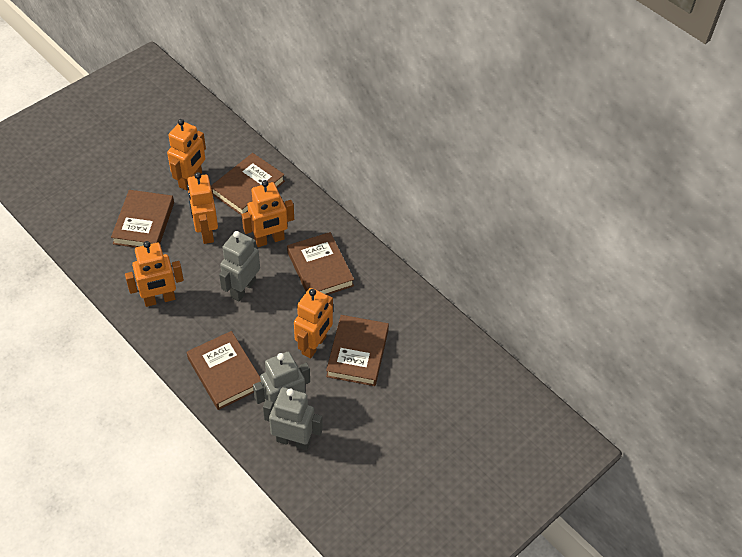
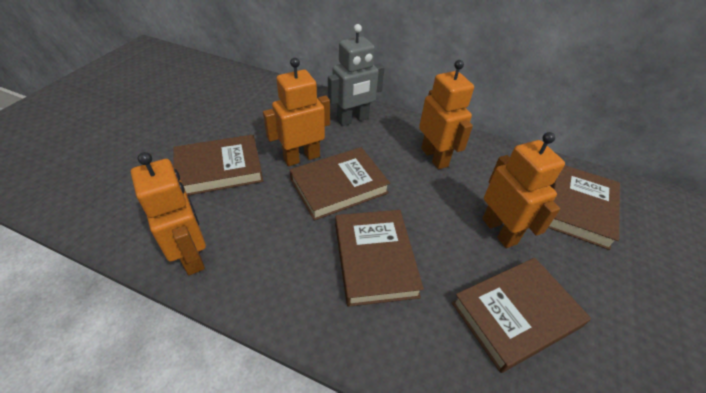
grey robot: [219,231,260,302] [253,352,310,404] [263,387,323,450] = 3 -> [328,24,385,126] = 1
orange robot: [125,241,184,307] [167,119,206,191] [187,172,218,244] [242,180,294,247] [294,288,333,358] = 5 -> [131,152,206,275] [263,58,330,166] [419,60,474,169] [482,132,565,248] = 4

